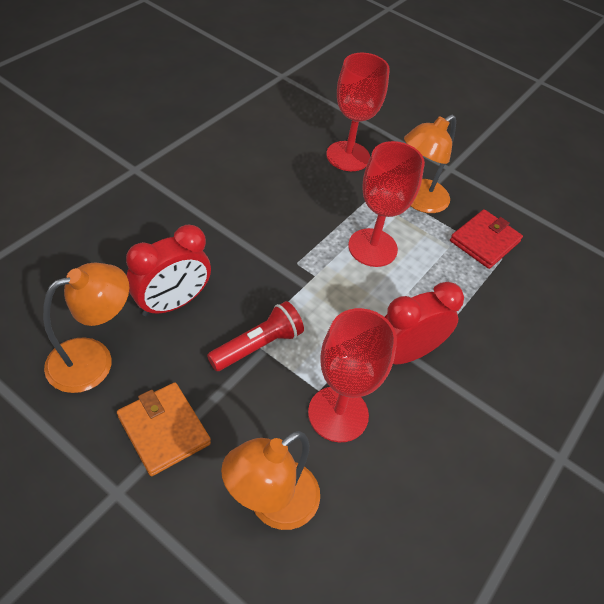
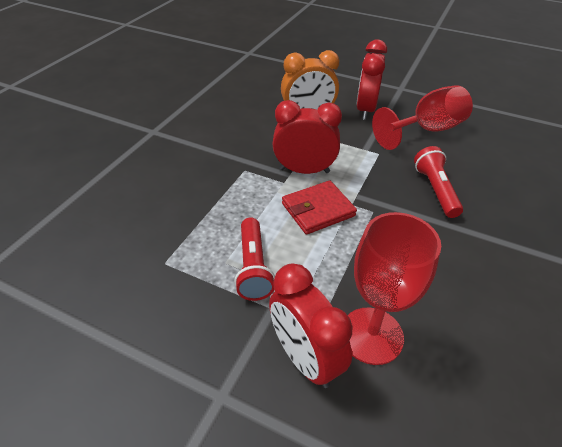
orange clock: none = 0 -> [281,50,339,110] = 1
orange lamp: [43,263,129,393] [221,431,320,530] [404,114,456,213] = 3 -> none = 0
orange wallet: [117,382,211,476] = 1 -> none = 0
red clock: [126,225,211,317] [385,282,464,364] = 2 -> [269,264,352,388] [273,100,342,174] [356,40,387,120] = 3
red flashlight: [207,301,304,371] = 1 -> [234,218,275,301] [414,146,463,218] = 2
red goblet: [308,308,397,442] [326,53,390,171] [348,141,425,267] = 3 -> [348,212,441,365] [372,85,473,150] = 2

